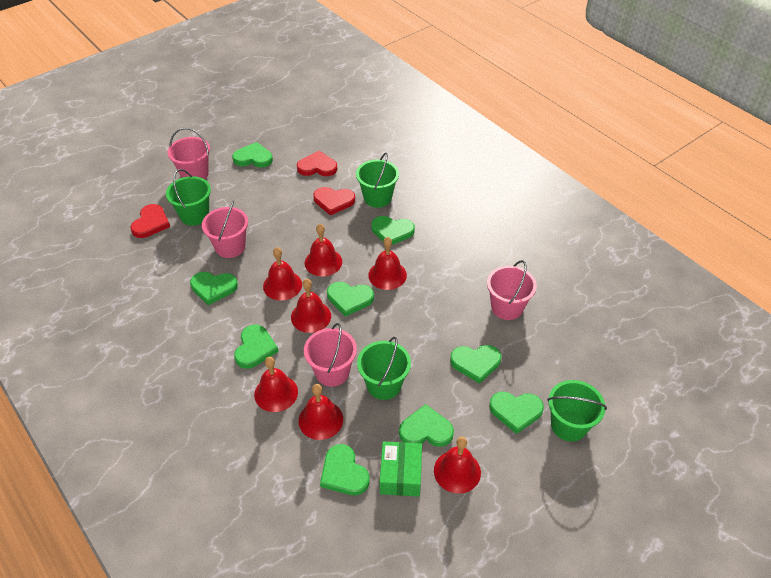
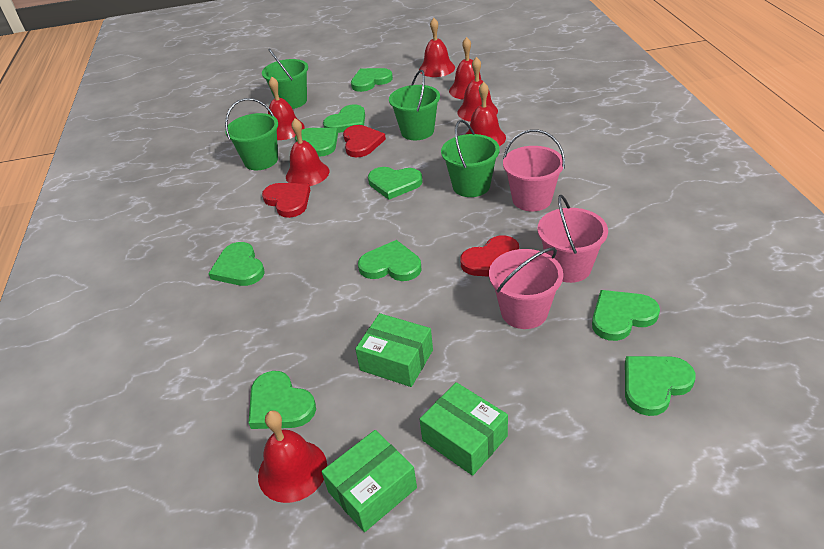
green box: [380,441,422,496] = 1 -> [322,430,417,532] [355,313,433,387] [420,382,508,476] = 3
pink bucket: [168,128,210,179] [202,200,248,258] [304,323,357,387] [487,260,537,320] = 4 -> [489,247,563,329] [503,130,565,211] [537,195,608,283] = 3

